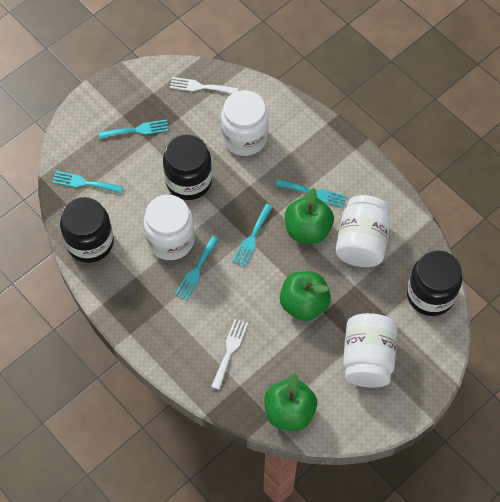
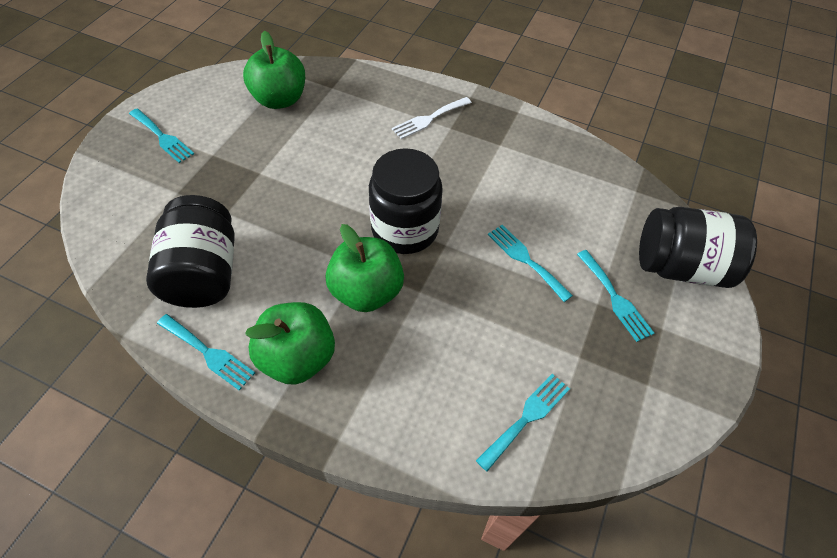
white fork: [170,77,238,94] [211,319,248,390] = 2 -> [392,97,472,139] = 1
white jar: [143,195,195,260] [221,90,268,156] [335,195,391,267] [343,313,397,388] = 4 -> none = 0

